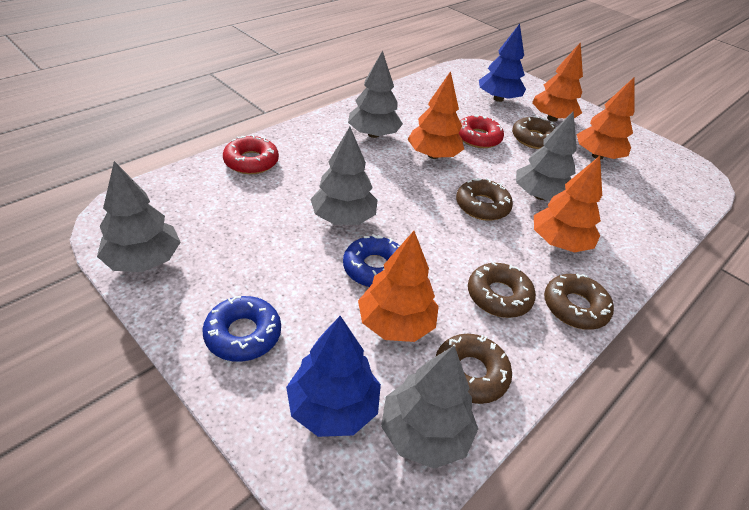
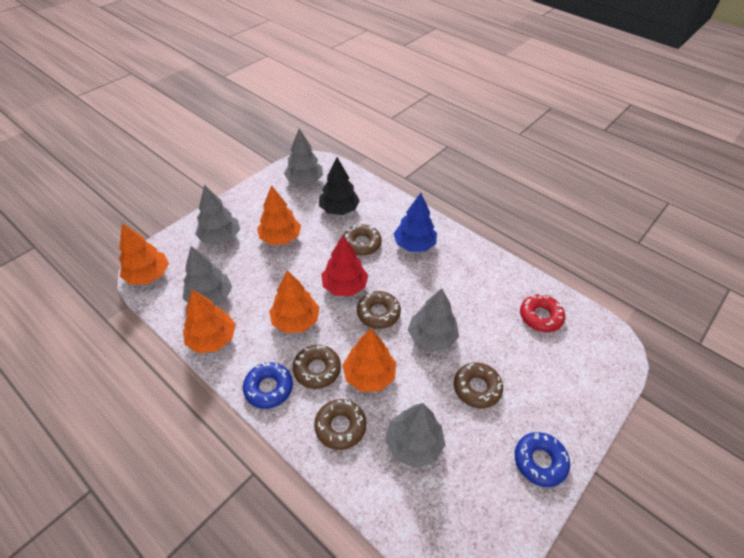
black tree: none = 0 -> [319,157,360,215] = 1
blue tree: [286,316,381,437] [479,24,526,102] = 2 -> [393,193,437,252] = 1
red donut: [223,135,279,174] [458,114,504,148] = 2 -> [520,294,565,332] = 1
red tree: none = 0 -> [321,235,368,296] = 1

